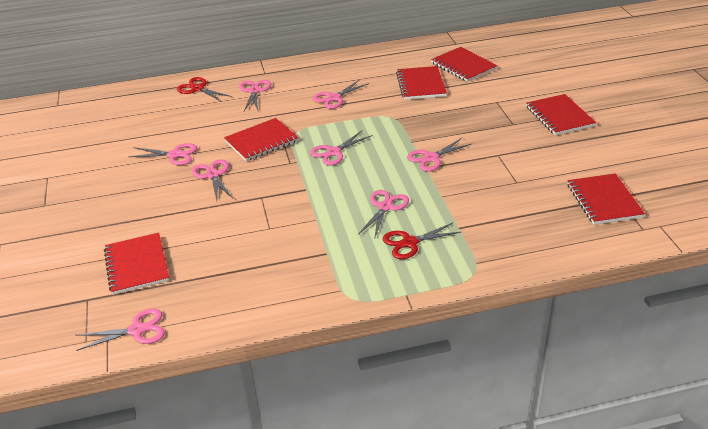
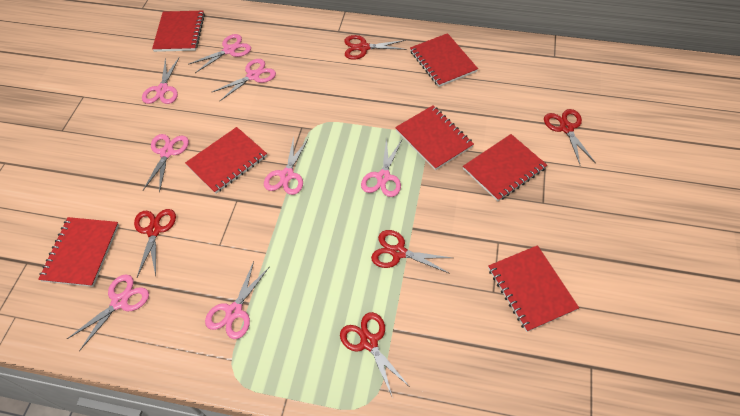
red notebook: [104,233,169,295] [224,118,298,161] [396,66,447,100] [431,47,497,82] [526,94,596,135] [567,173,645,225] = 6 -> [38,217,119,287] [152,11,205,52] [185,127,267,194] [395,105,474,170] [410,33,478,87] [463,134,547,201] [488,245,579,332] = 7
red scissors: [177,77,232,102] [382,222,461,259] = 2 -> [134,209,176,277] [340,312,410,398] [344,35,407,60] [371,230,452,274] [544,109,596,164] = 5

